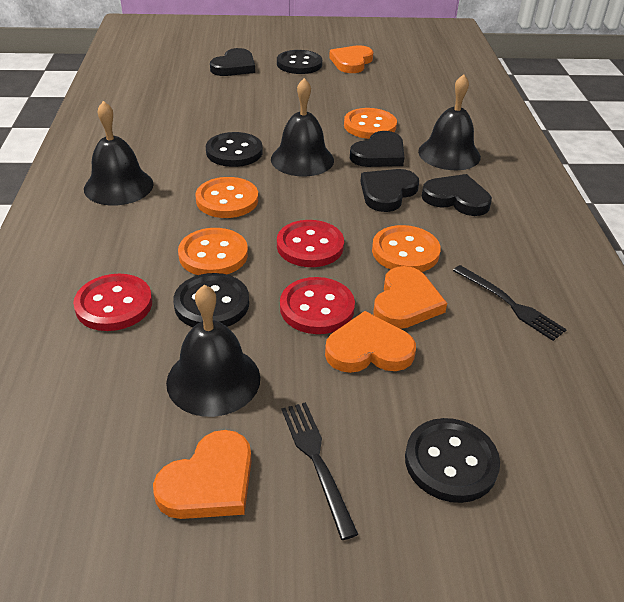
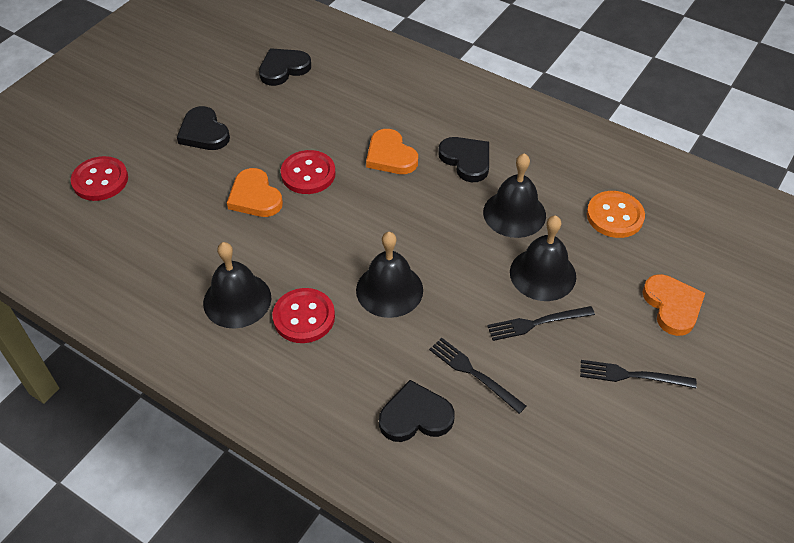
black button: [173,273,249,327] [206,132,263,167] [277,50,322,74] [405,418,500,503] = 4 -> none = 0
black fork: [282,402,358,540] [453,265,567,341] = 2 -> [429,338,526,414] [487,306,595,341] [580,360,697,388] = 3
orange button: [178,228,248,275] [195,177,258,218] [344,108,397,139] [372,225,441,272] = 4 -> [587,191,645,238] = 1
orange heart: [153,430,252,519] [325,311,416,373] [329,45,373,73] [373,266,447,329] = 4 -> [227,168,283,217] [366,129,418,174] [642,274,705,336] = 3

